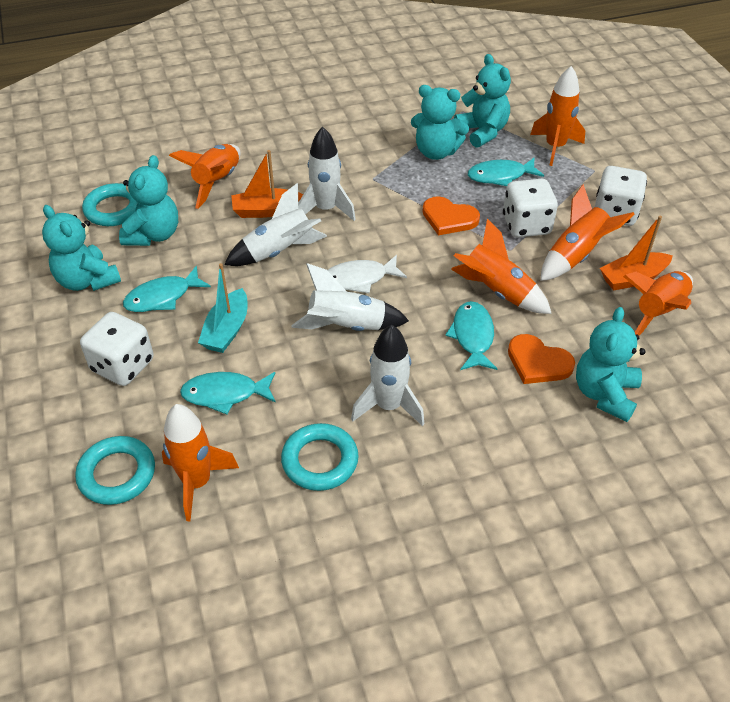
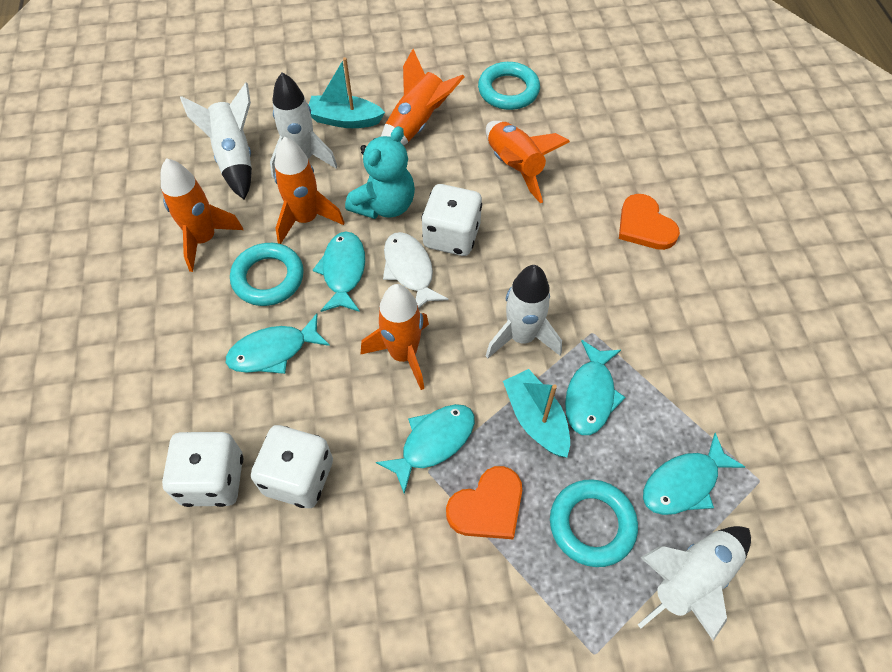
orange boat: [231,150,303,218] [600,216,673,291] = 2 -> none = 0
orange rocket: [162,404,239,521] [169,144,241,209] [451,219,552,314] [530,66,585,166] [541,184,635,281] [623,271,693,335] = 6 -> [160,158,243,272] [274,137,345,244] [360,284,429,390] [381,49,464,146] [486,121,570,203] = 5
turquoise boat: [198,263,248,353] = 1 -> [309,57,385,128] [503,369,570,457] = 2
turquoise fish: [123,266,211,312] [180,372,276,414] [445,301,498,370] [468,158,544,186] = 4 -> [226,313,330,374] [313,231,365,312] [376,404,475,494] [565,340,626,435] [643,433,745,515] = 5
turquoise teddy bear: [42,205,121,291] [119,155,178,246] [411,85,469,160] [454,54,511,148] [576,307,646,422] = 5 -> [345,126,415,219] = 1

